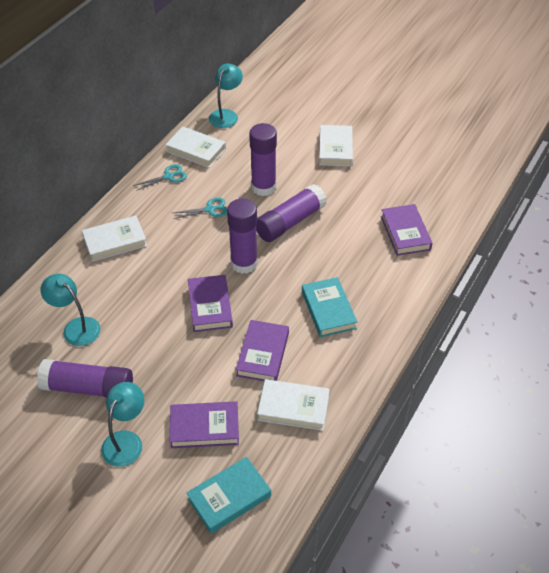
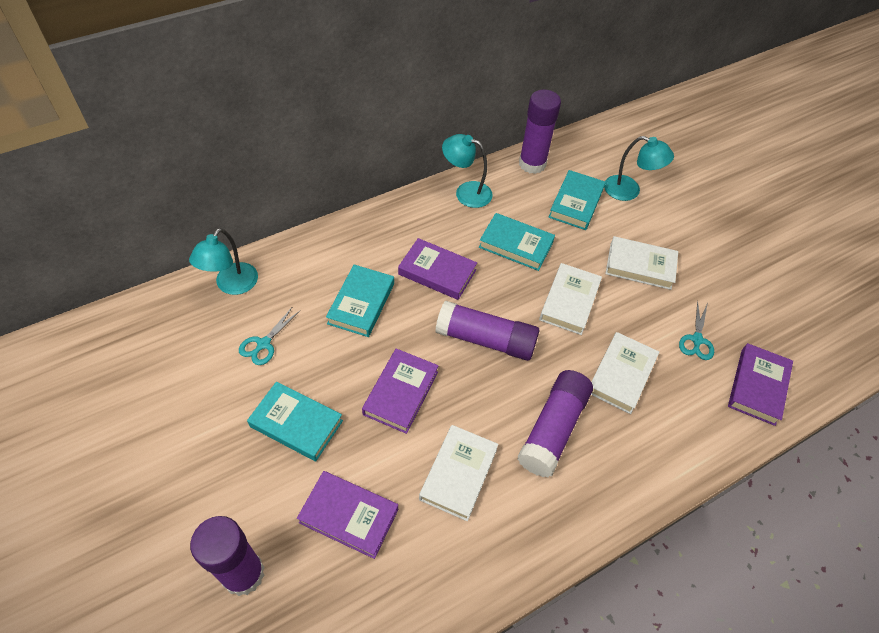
turquoise book: [186,457,271,534] [302,277,358,337] = 2 -> [247,381,343,461] [326,265,394,337] [479,213,555,271] [548,170,606,230] = 4

